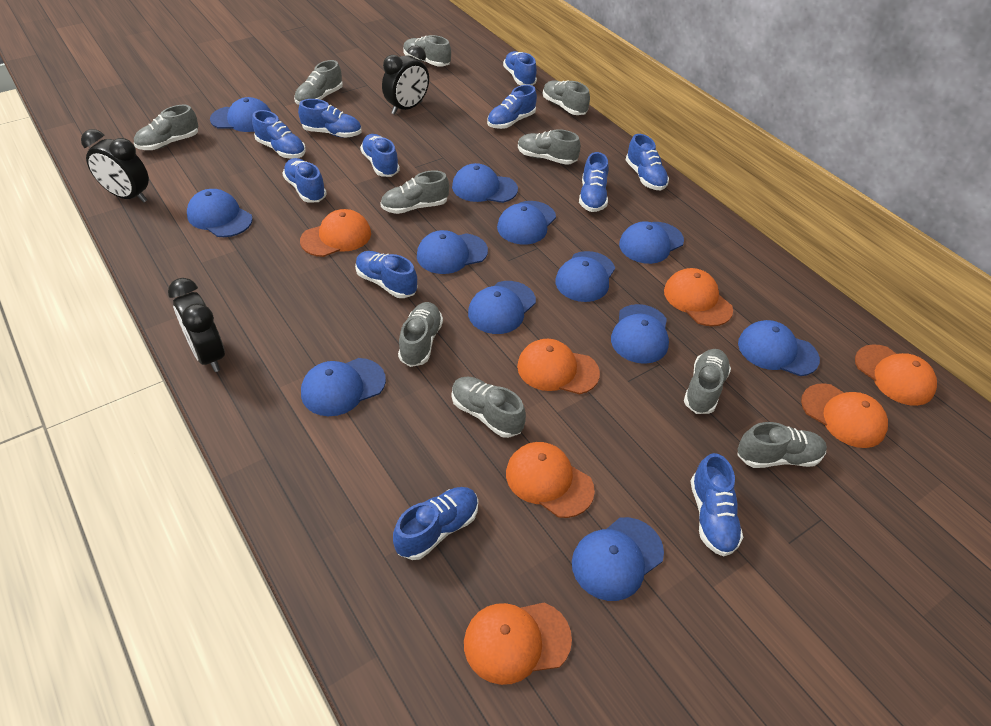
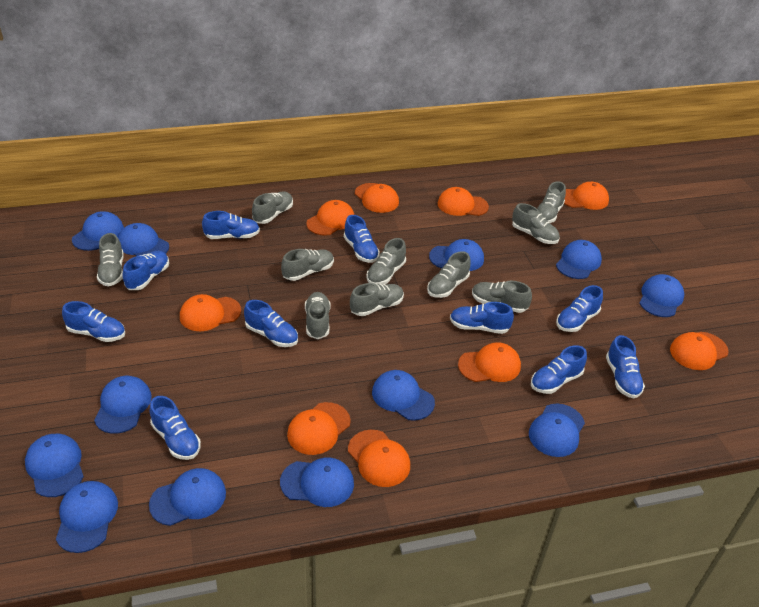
black clock: [81,129,149,202] [168,278,225,372] [382,45,429,115] = 3 -> none = 0
blue shoe: [252,110,306,158] [282,158,327,203] [298,99,361,138] [355,251,417,298] [360,134,400,177] [393,487,478,560] [487,85,537,129] [503,51,537,85] [579,152,609,212] [626,134,669,190] [691,453,743,556] = 11 -> [62,301,125,342] [123,251,169,290] [150,396,201,460] [202,211,260,239] [244,300,298,347] [344,215,380,263] [450,302,514,334] [531,345,587,394] [556,285,603,332] [606,335,645,399] = 10
orange cap: [300,209,371,257] [464,603,572,685] [506,442,595,518] [517,339,600,394] [664,268,733,326] [801,383,888,448] [855,344,937,406] = 7 -> [180,294,241,331] [287,402,351,455] [306,200,354,236] [348,430,410,487] [355,183,399,213] [438,187,489,216] [458,342,521,382] [564,182,609,210] [670,332,729,370] = 9

